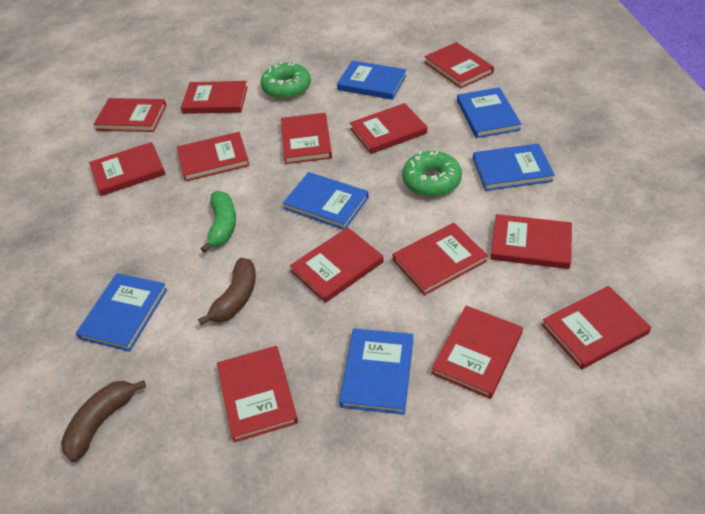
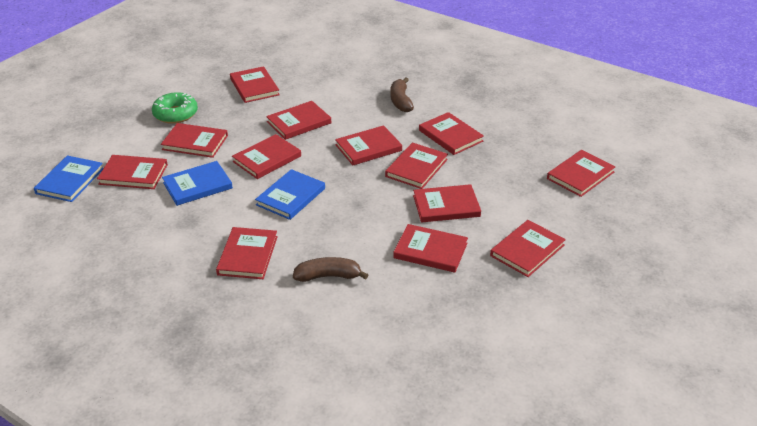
blue book: [76,273,167,352] [283,172,369,230] [337,61,406,100] [339,328,413,415] [457,87,521,138] [473,143,554,191] = 6 -> [34,155,103,202] [162,161,233,206] [255,169,325,220] = 3
green banana: [201,191,236,253] = 1 -> none = 0
green donut: [261,62,311,99] [402,151,462,197] = 2 -> [152,92,198,124] = 1

